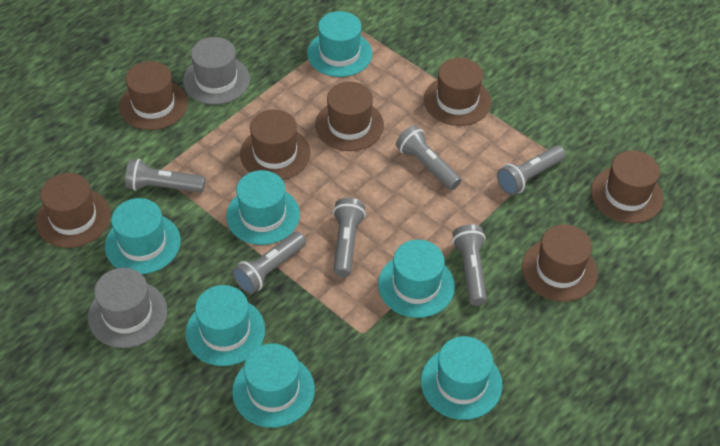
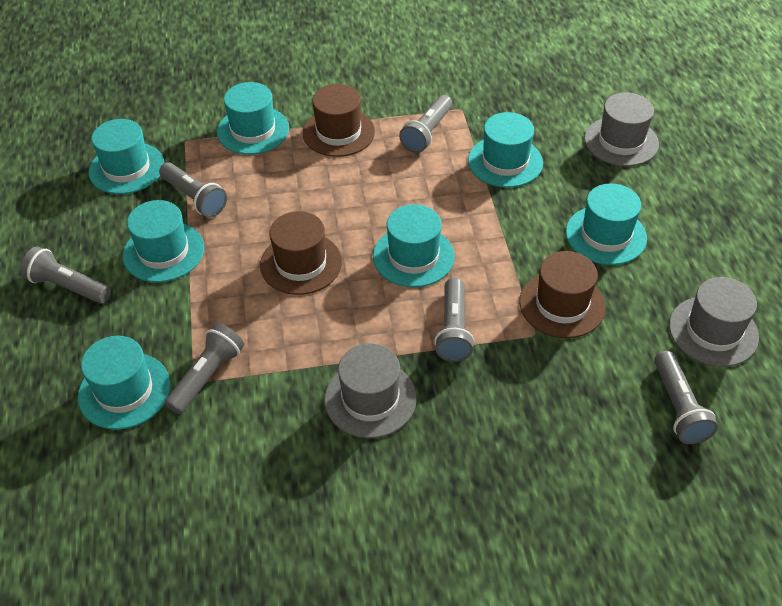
brown hat: [36,173,111,248] [119,61,188,130] [240,109,310,180] [315,82,384,151] [424,58,491,126] [522,224,598,302] [591,150,663,223] = 7 -> [260,211,342,295] [303,84,375,157] [519,251,605,338] = 3
grey hat: [88,268,167,348] [183,37,250,105] = 2 -> [324,343,417,438] [584,92,659,166] [669,277,759,367] = 3

